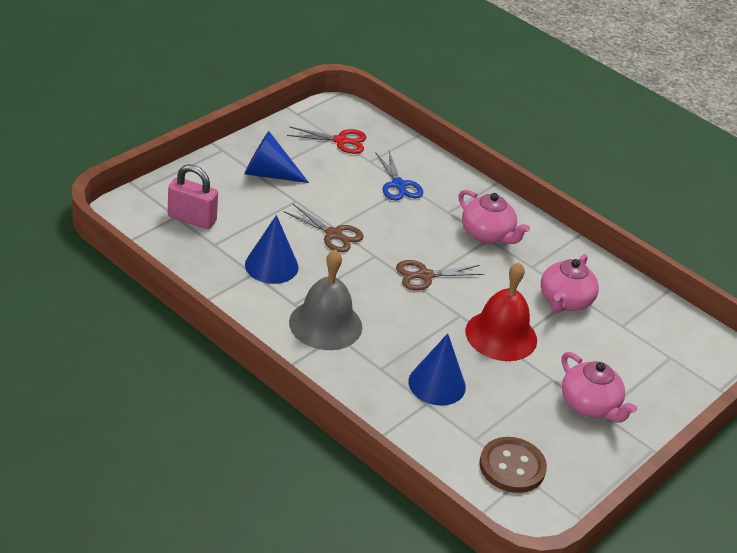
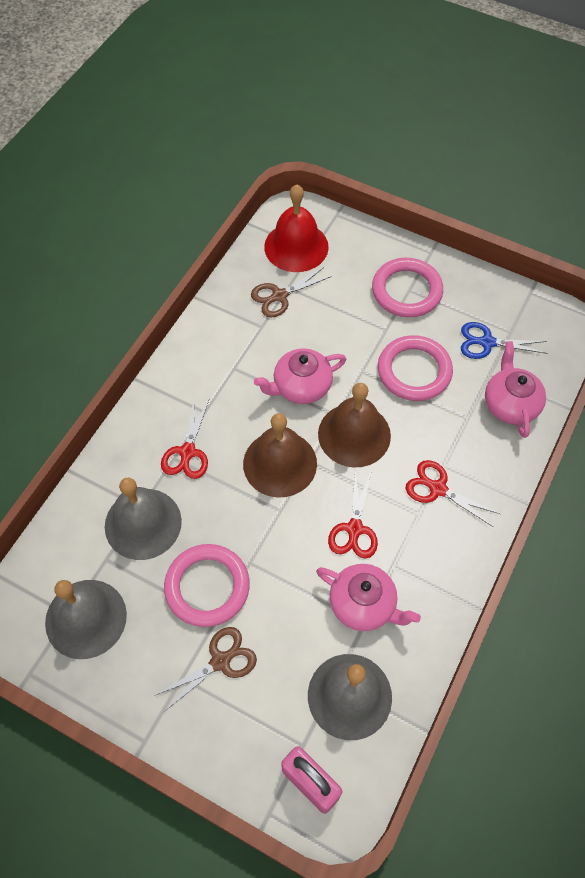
blue cone: [244,131,309,183] [245,215,299,284] [408,333,466,406] = 3 -> none = 0
brown bell: none = 0 -> [243,413,317,498] [318,383,391,467] = 2
brown button: [479,437,547,493] = 1 -> none = 0
grey bell: [289,250,362,350] = 1 -> [45,580,127,659] [105,477,182,560] [308,654,392,740] = 3
pink ring: none = 0 -> [164,544,250,627] [372,258,443,317] [378,335,453,401] = 3
red scissors: [287,126,366,154] = 1 -> [161,400,209,479] [328,470,378,559] [406,460,500,527] = 3

